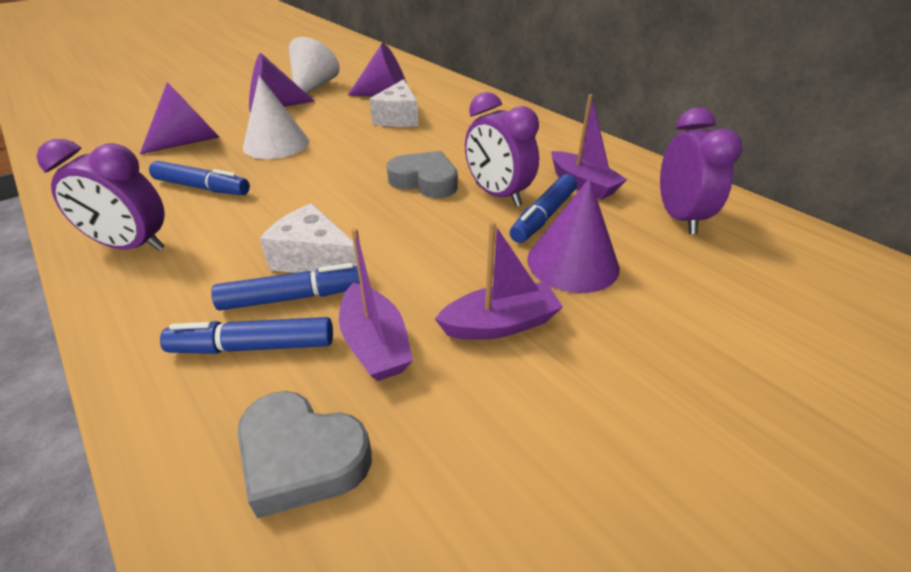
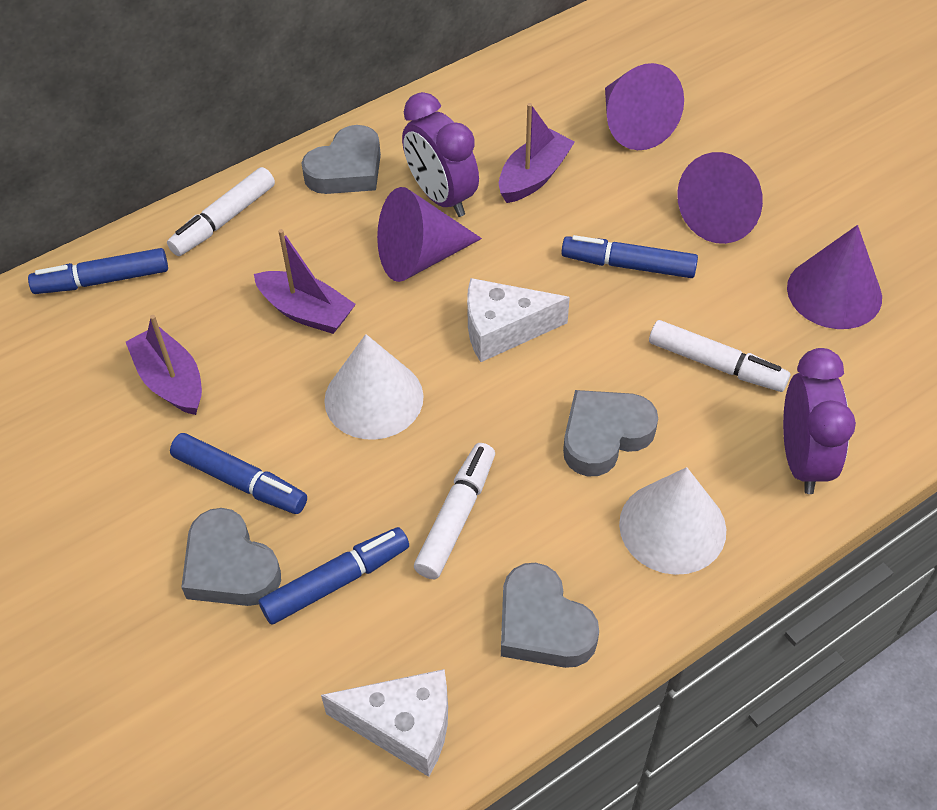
grey heart: [237,391,372,519] [387,151,458,198] = 2 -> [181,508,281,606] [301,125,381,194] [501,563,599,668] [563,390,658,476] = 4
purple clock: [36,139,165,251] [465,92,539,207] [660,107,742,234] = 3 -> [402,92,479,217] [783,348,856,494] = 2
white marker: none = 0 -> [167,167,275,256] [414,443,495,579] [649,320,790,392] = 3

